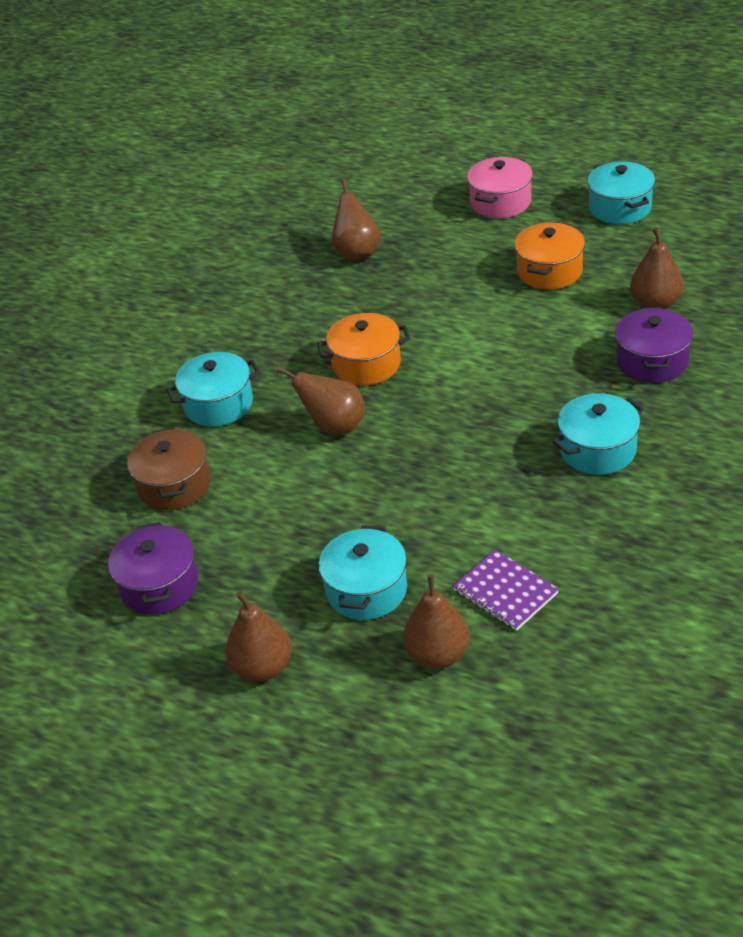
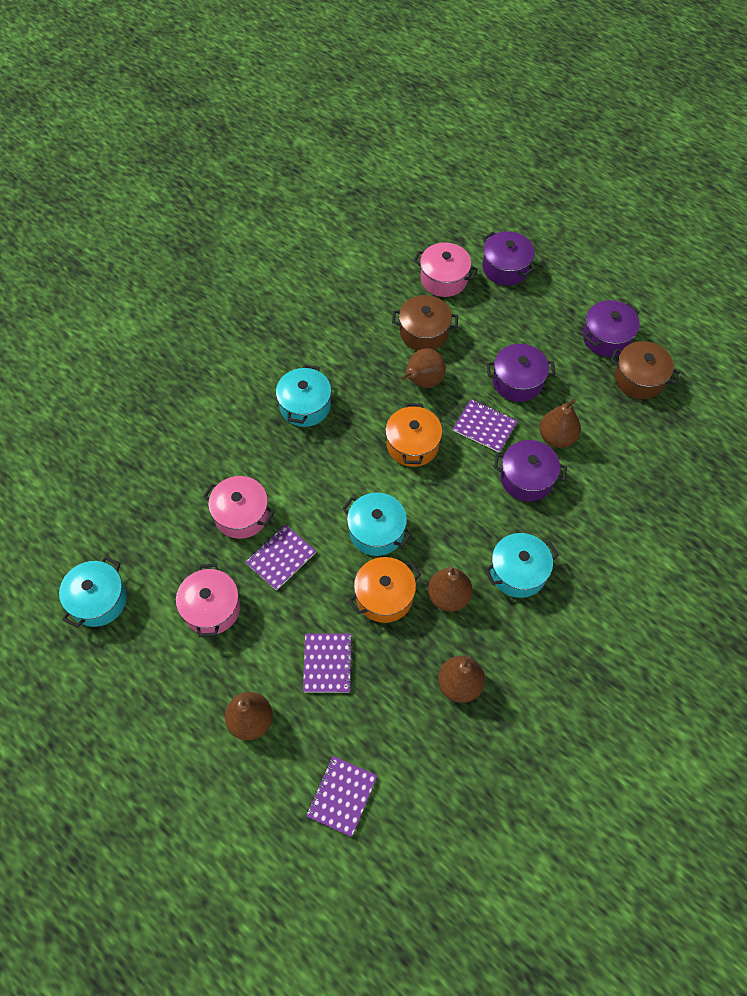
brown pot: [127,427,211,510] = 1 -> [392,295,458,351] [610,341,680,399] = 2
pink pot: [467,157,533,218] = 1 -> [176,564,240,637] [203,476,275,539] [413,242,478,297] = 3
purple notebook: [453,549,559,631] = 1 -> [246,524,316,591] [303,633,353,693] [306,756,378,837] [453,399,518,453] = 4
purple pot: [108,522,198,615] [615,307,693,383] = 2 -> [482,231,535,285] [487,344,555,402] [494,440,567,502] [583,300,640,357] = 4

